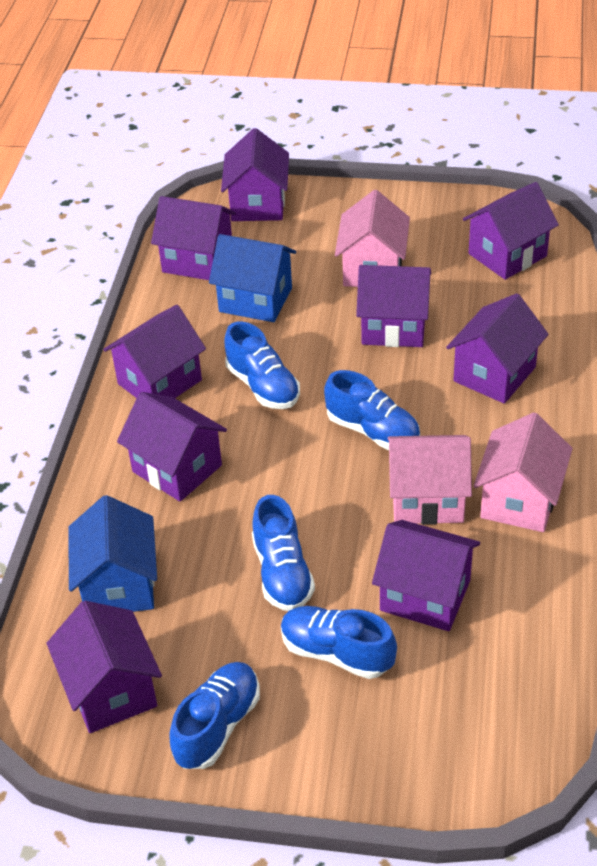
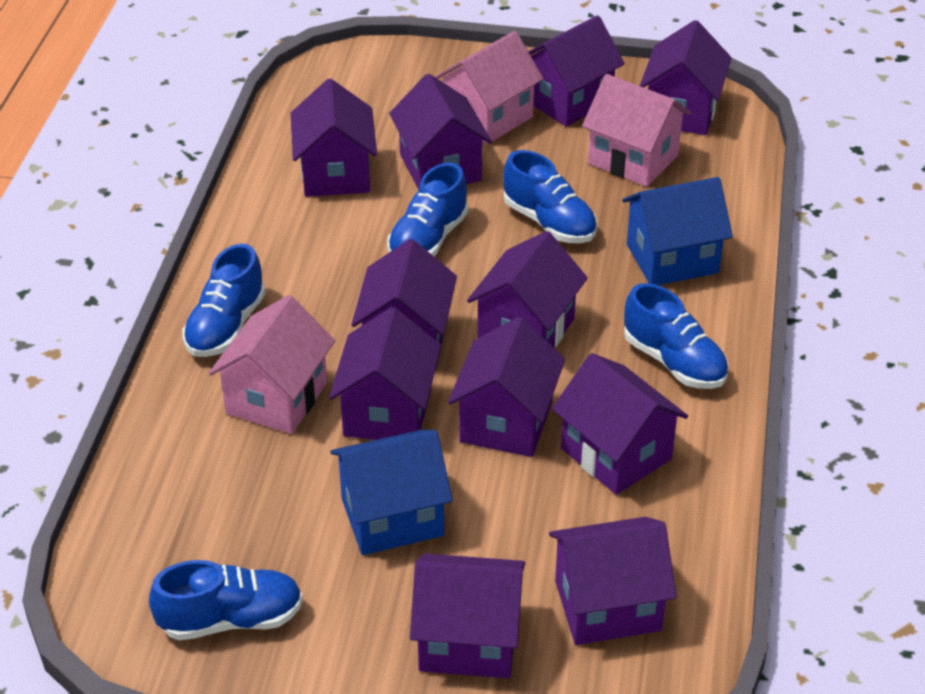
purple house: [47,601,162,733] [103,305,206,398] [117,392,227,502] [151,196,236,280] [221,128,289,221] [356,265,431,347] [372,520,480,631] [446,293,549,404] [463,182,559,280] = 9 -> [290,79,377,197] [329,307,441,440] [351,239,457,370] [389,74,492,190] [410,553,525,678] [448,317,565,457] [467,231,588,348] [528,15,625,127] [549,517,677,645] [552,353,688,495] [640,20,732,135] = 11

